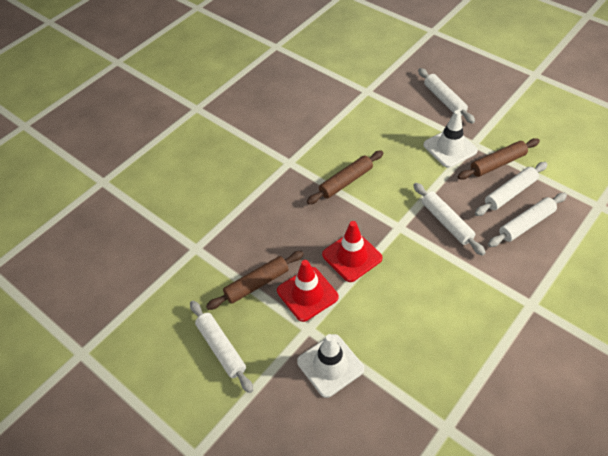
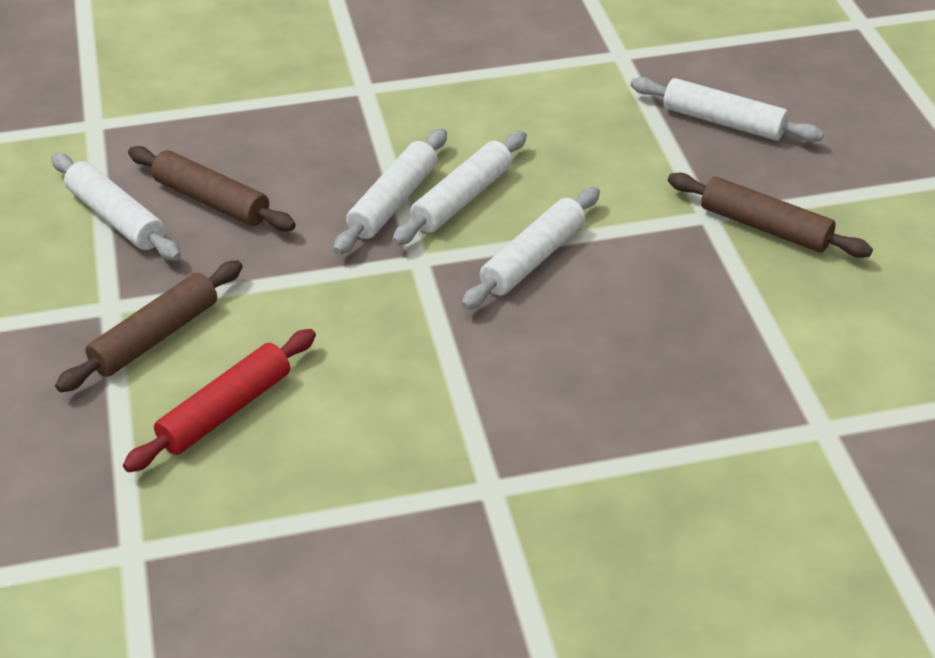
red rolling pin: none = 0 -> [123,329,316,472] = 1
red traffic cone: [277,260,339,322] [322,221,383,282] = 2 -> none = 0
white traffic cone: [297,334,364,398] [423,110,478,168] = 2 -> none = 0

